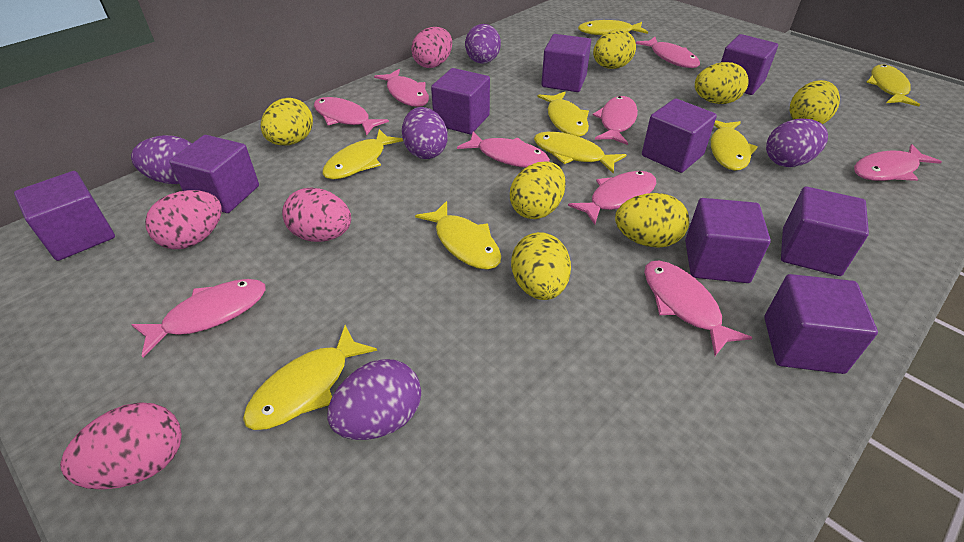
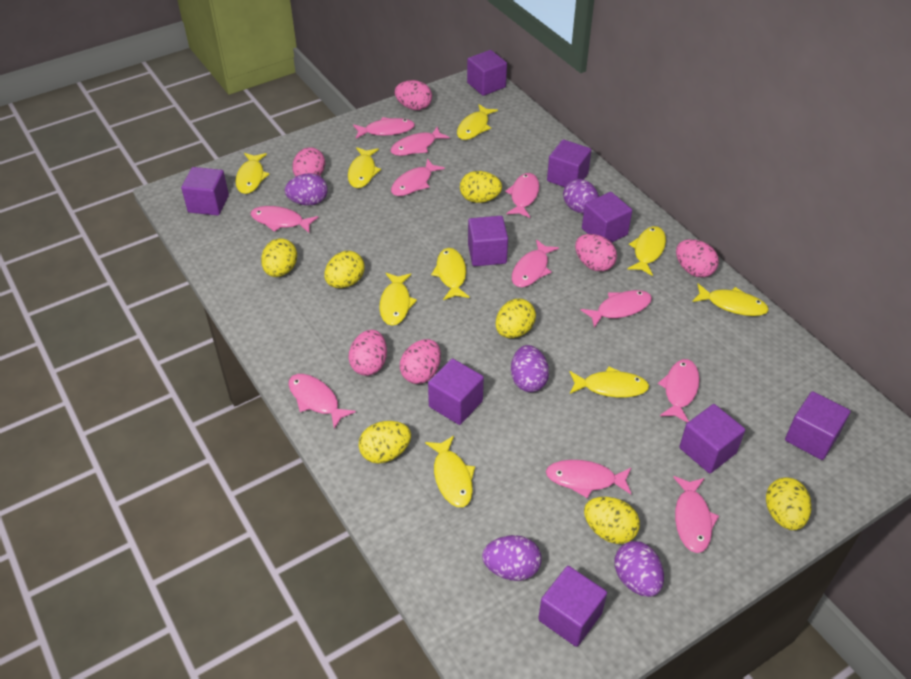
pink egg: [60,402,182,490] [145,190,222,249] [282,187,351,242] [411,27,452,68] = 4 -> [292,148,325,177] [349,330,387,376] [394,80,432,110] [400,339,441,384] [575,234,617,272] [676,239,719,278] = 6
pink fish: [131,279,266,357] [314,97,389,136] [374,69,429,107] [457,131,550,168] [568,171,656,225] [593,96,638,145] [636,37,700,68] [644,261,752,356] [854,144,942,181] = 9 -> [250,206,318,233] [288,374,356,429] [353,117,415,139] [390,127,450,156] [391,159,445,196] [505,173,539,218] [512,239,559,287] [546,460,631,498] [581,290,652,328] [658,359,700,423] [673,476,719,553] = 11
yellow fish: [243,325,377,430] [322,129,403,179] [415,201,501,270] [534,132,626,174] [537,92,589,137] [578,20,648,35] [711,120,758,171] [866,64,920,106] = 8 -> [235,153,269,194] [348,147,381,188] [379,273,417,326] [425,436,475,507] [431,248,470,300] [457,104,498,140] [570,366,649,398] [628,226,666,276] [692,284,769,316] = 9

